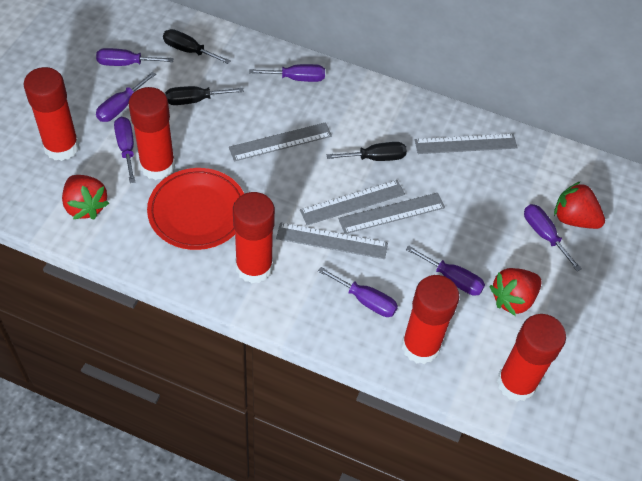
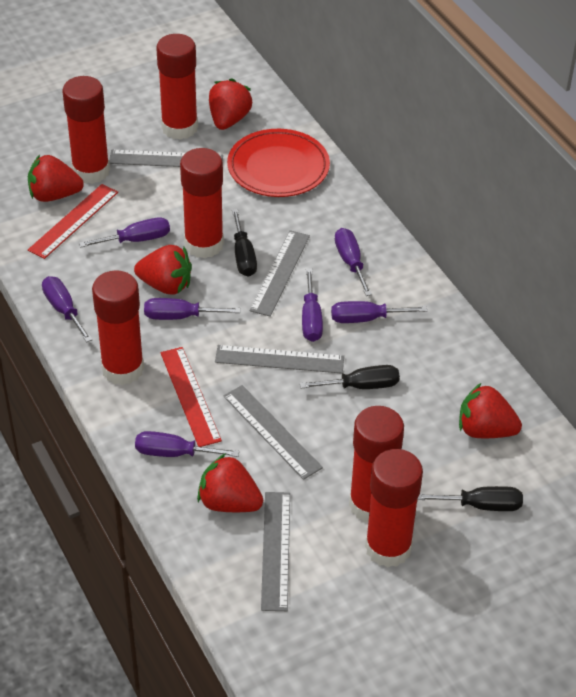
red glue stick: [24,67,79,161] [128,87,175,180] [233,192,275,284] [402,275,459,364] [497,314,566,401] = 5 -> [62,76,110,184] [92,270,144,385] [156,34,198,140] [180,148,224,258] [349,406,404,522] [365,449,423,567] = 6
red ruler: none = 0 -> [28,184,118,259] [160,347,222,447] = 2
red strawberry: [62,175,109,219] [490,268,541,316] [554,181,605,229] = 3 -> [28,155,84,202] [134,245,192,294] [197,453,263,512] [209,78,253,130] [459,383,522,438] = 5

